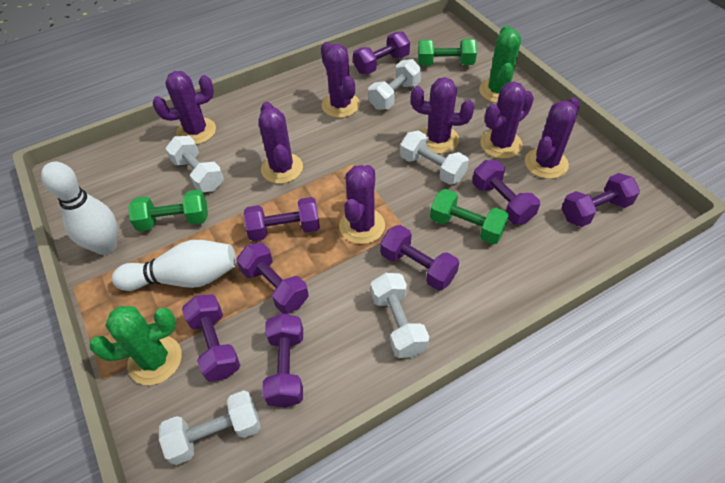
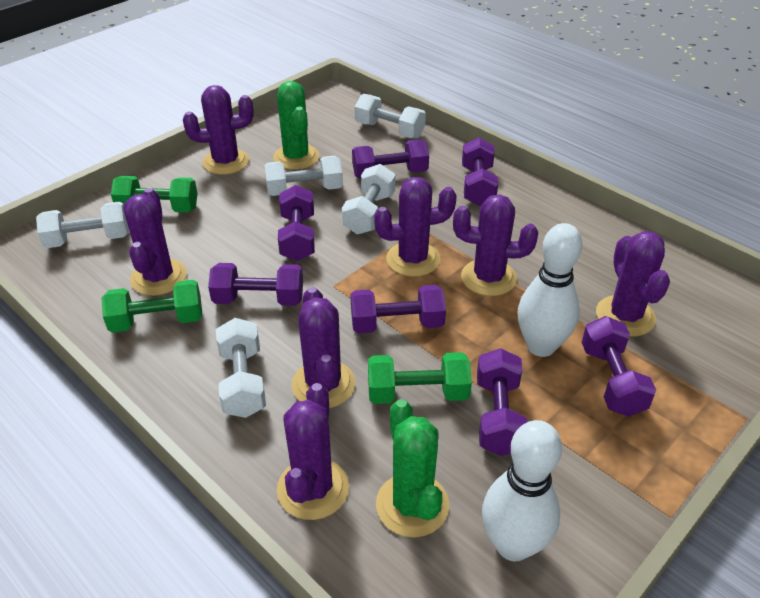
purple dumbbell: [182,295,240,382] [237,242,309,314] [244,197,320,241] [262,314,303,408] [353,32,410,74] [380,225,459,291] [472,160,540,225] [561,173,640,227] = 8 -> [208,263,303,306] [278,185,315,261] [350,285,446,333] [352,140,429,179] [462,137,498,206] [477,348,527,456] [582,316,656,417] = 7

